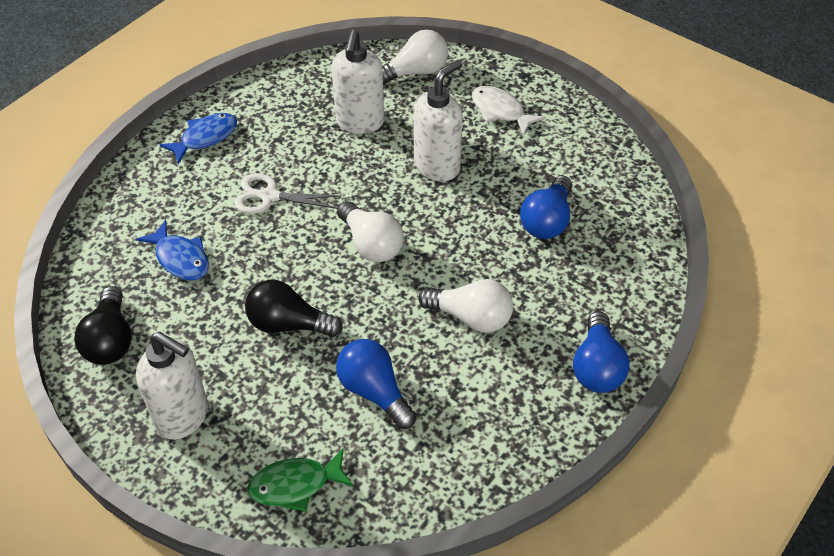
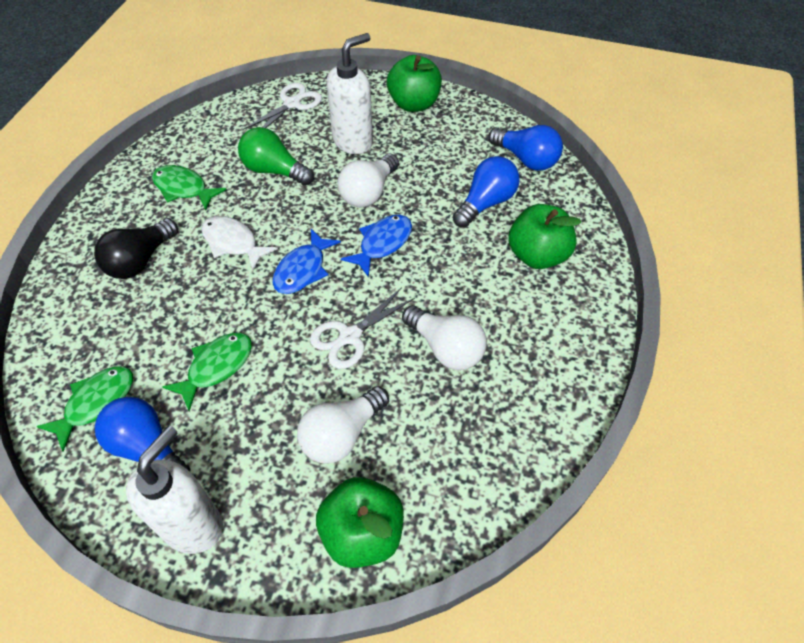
black light bulb: [74,286,132,365] [245,280,343,337] = 2 -> [94,218,178,279] = 1
green apple: none = 0 -> [316,477,404,568] [387,55,442,112] [508,204,581,269] = 3
green fish: [248,448,354,512] = 1 -> [36,366,133,452] [152,165,227,211] [162,333,252,411] = 3
green light bulb: none = 0 -> [238,127,314,186] = 1
white scissors: [234,173,342,214] = 1 -> [242,83,322,130] [310,287,415,369] = 2
white soap dispenser: [136,332,208,440] [332,30,384,134] [414,60,463,181] = 3 -> [126,426,223,554] [327,33,373,154] = 2

